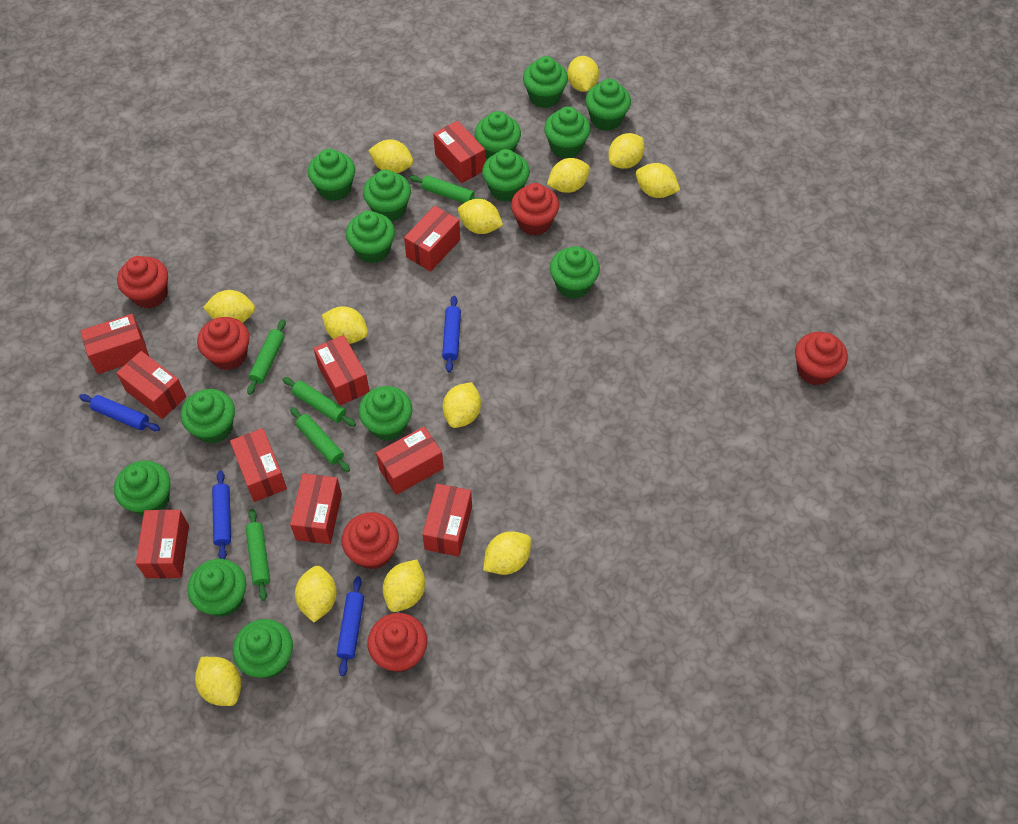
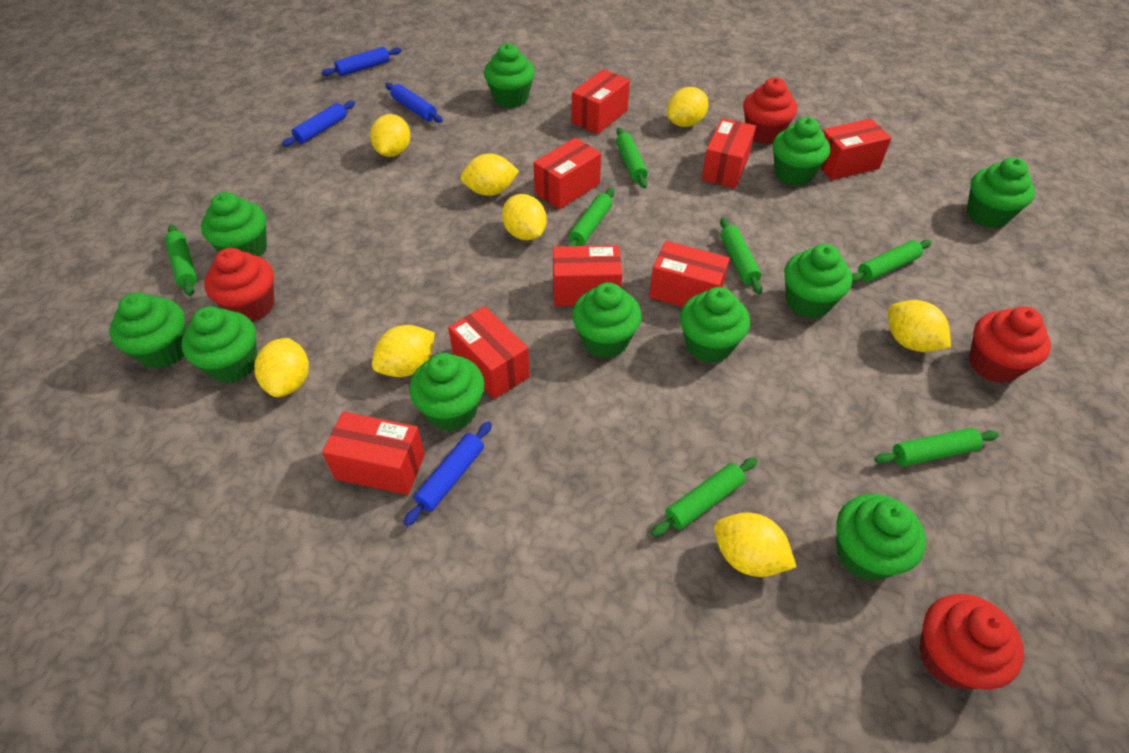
green cupcake: [114,460,170,516] [181,389,235,444] [187,559,247,617] [233,619,293,679] [308,149,355,201] [346,211,395,263] [359,386,412,441] [363,170,411,222] [475,111,521,159] [482,149,530,202] [523,56,568,108] [544,106,591,159] [550,246,600,299] [585,79,631,131] = 14 -> [109,293,186,369] [181,306,257,383] [201,192,267,257] [409,353,485,431] [484,44,535,108] [572,282,642,358] [680,287,750,363] [773,117,830,186] [784,244,852,318] [836,494,926,581] [967,157,1035,228] = 11
green rolling pin: [245,509,270,601] [247,319,286,395] [282,377,356,427] [290,407,350,472] [410,175,485,203] = 5 -> [165,225,197,296] [567,188,615,246] [616,128,648,188] [651,457,757,537] [720,217,762,294] [852,240,932,283] [874,428,999,466] = 7
red box: [80,314,149,374] [116,351,186,419] [136,510,189,578] [230,428,287,502] [290,473,342,544] [313,335,370,406] [376,426,444,495] [404,206,460,272] [422,484,472,557] [433,121,486,183] = 10 -> [322,412,425,495] [448,306,530,399] [534,138,601,210] [553,245,622,306] [571,69,630,134] [649,241,730,307] [701,118,756,188] [820,118,892,180] = 8
red cupcake: [117,256,168,309] [197,317,250,370] [341,512,399,570] [368,613,427,672] [511,183,559,236] [795,332,848,385] = 6 -> [204,248,274,321] [743,78,797,144] [919,594,1024,689] [969,306,1051,383] = 4
yellow lemon: [195,657,241,706] [203,290,255,323] [295,566,337,622] [322,306,368,344] [368,139,413,173] [383,560,425,612] [443,382,481,428] [458,199,503,234] [483,531,531,575] [547,158,590,193] [567,56,599,92] [608,133,645,169] [636,163,680,198] = 13 -> [254,338,309,397] [370,114,410,157] [372,325,435,377] [460,153,519,196] [502,194,547,240] [667,87,708,127] [714,513,796,577] [888,300,951,352] = 8

